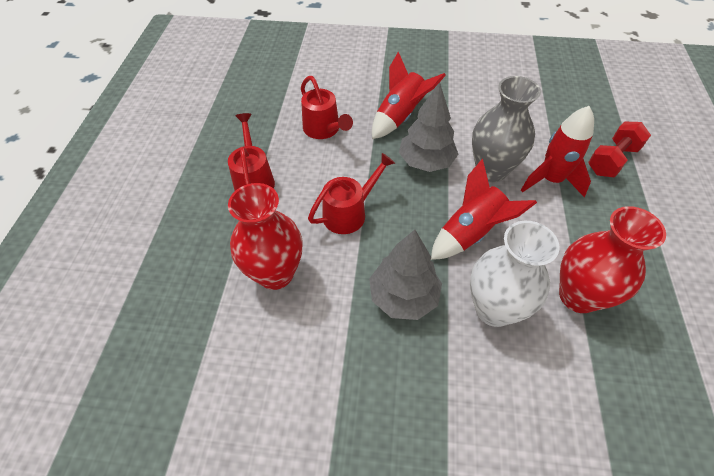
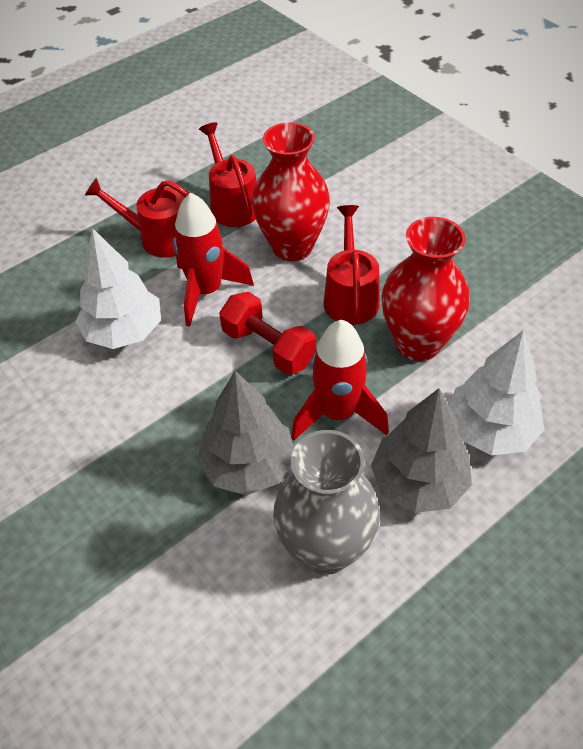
red rocket: [372,52,446,139] [431,159,537,260] [521,106,594,197] = 3 -> [173,192,254,327] [291,320,389,440] = 2
white tree: none = 0 -> [75,228,161,349] [449,331,544,455] = 2
white vase: [470,221,560,327] = 1 -> none = 0

